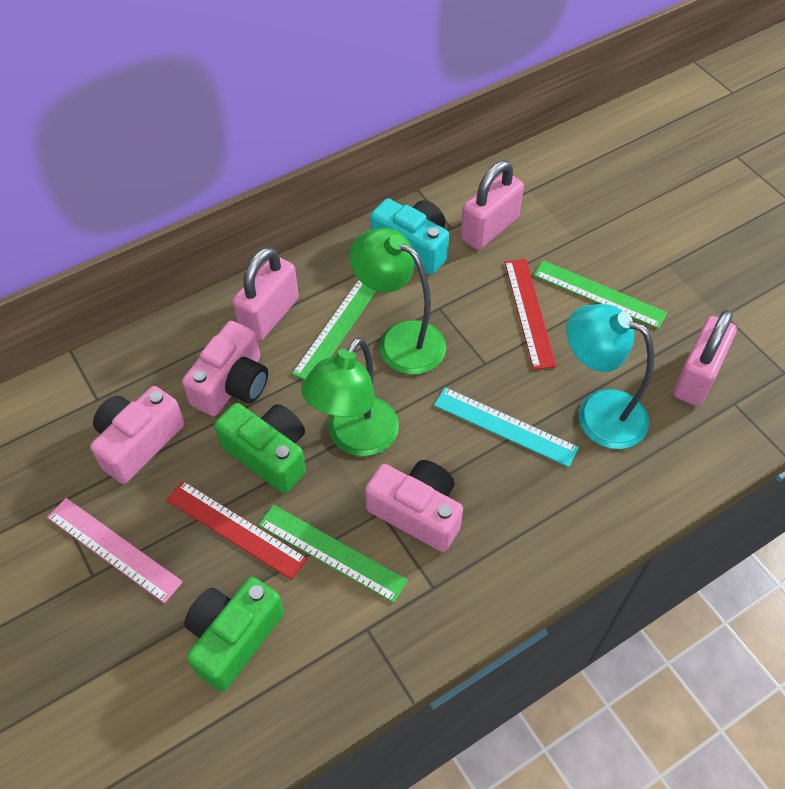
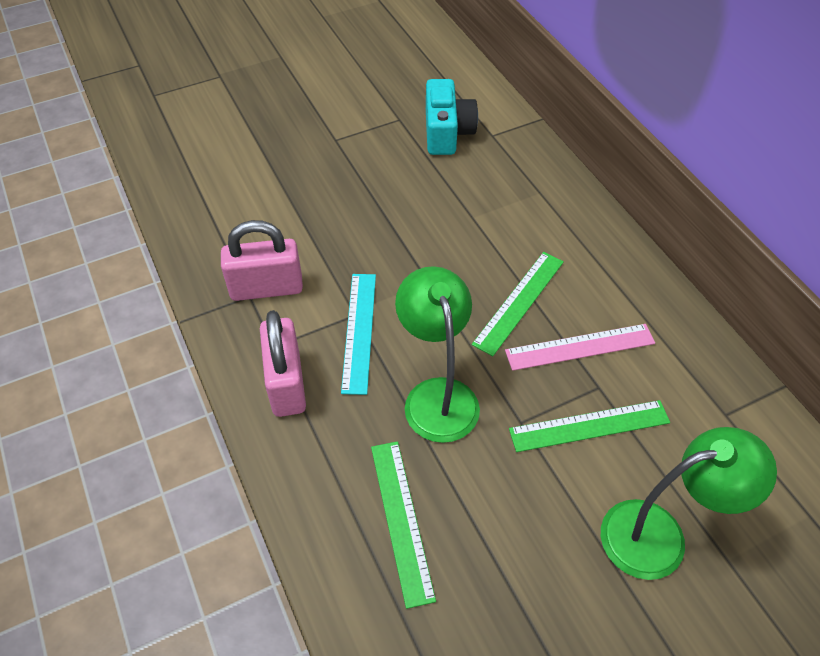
green camera: [184,577,284,692] [214,403,306,493] = 2 -> none = 0
pink camera: [90,386,185,484] [182,321,268,416] [365,460,463,552] = 3 -> none = 0
pink padlock: [232,247,299,341] [460,161,524,250] [673,310,737,406] = 3 -> [221,220,303,301] [260,310,306,417] = 2
red ruler: [166,481,308,580] [505,259,557,370] = 2 -> none = 0
turquoise lamp: [566,304,654,449] = 1 -> none = 0

